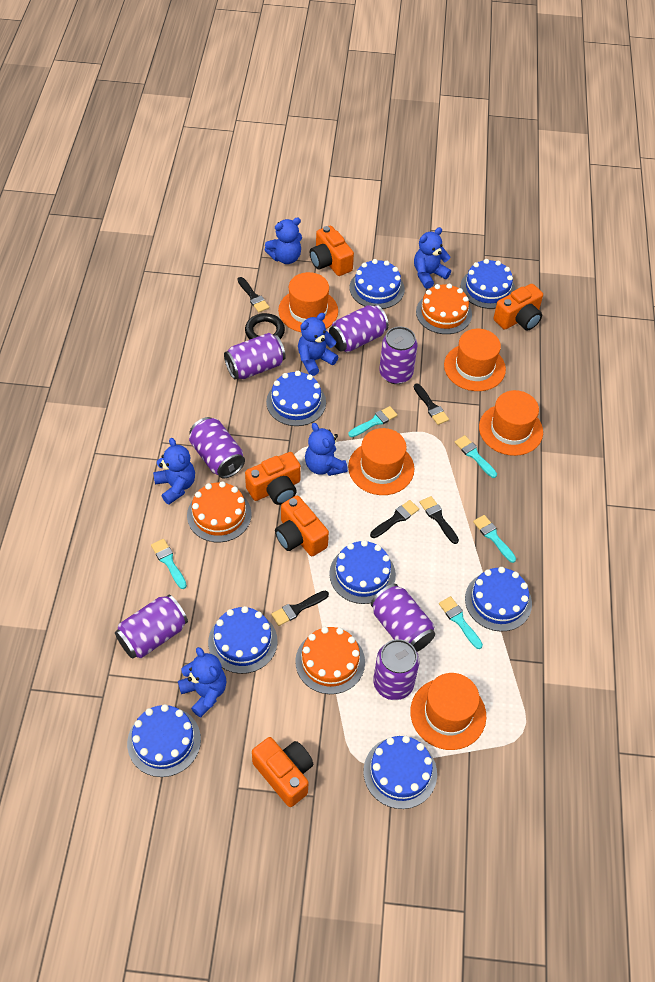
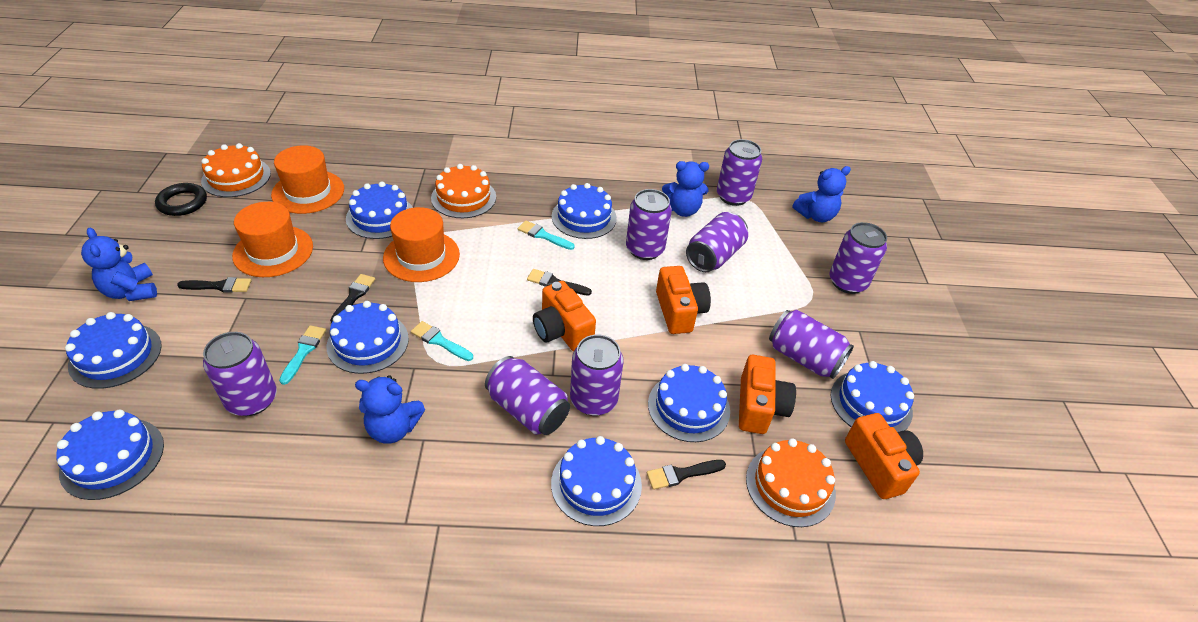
black brush: [238,277,269,312] [271,591,329,626] [370,500,419,538] [414,383,449,425] [419,496,459,544] = 5 -> [177,277,251,293] [330,274,375,323] [527,269,592,296] [647,460,726,490] = 4
blue teddy bear: [153,438,195,505] [178,647,227,718] [265,218,302,264] [298,313,338,376] [305,423,348,476] [414,227,451,289] = 6 -> [81,228,157,301] [355,375,425,444] [662,161,709,217] [792,166,851,222] = 4
orange camera: [245,452,301,505] [252,737,313,807] [275,496,329,556] [310,225,354,276] [494,284,543,331] = 5 -> [533,281,596,351] [656,266,711,334] [739,355,796,434] [845,413,923,499] = 4
orange hat: [278,272,338,332] [348,428,414,495] [410,673,486,750] [444,329,506,391] [479,390,543,456] = 5 -> [232,202,313,277] [271,145,344,214] [383,207,460,282] = 3
purple can: [115,595,188,659] [189,417,245,478] [224,333,286,379] [329,305,389,353] [371,584,435,652] [373,639,419,700] [379,326,418,384] = 7 -> [203,332,277,416] [485,356,570,435] [570,335,624,416] [626,189,672,260] [686,212,748,272] [717,139,762,206] [769,310,854,379] [830,222,887,294] = 8
turquoise brush: [151,539,187,589] [348,406,398,437] [439,596,483,649] [455,435,497,478] [473,515,516,563] = 5 -> [279,325,326,385] [411,321,473,361] [518,220,575,250] = 3

